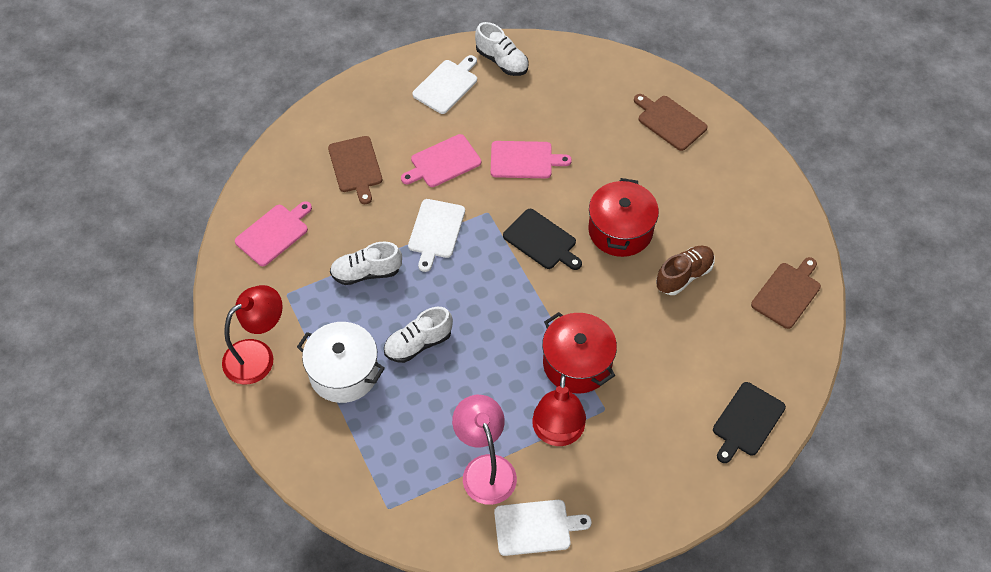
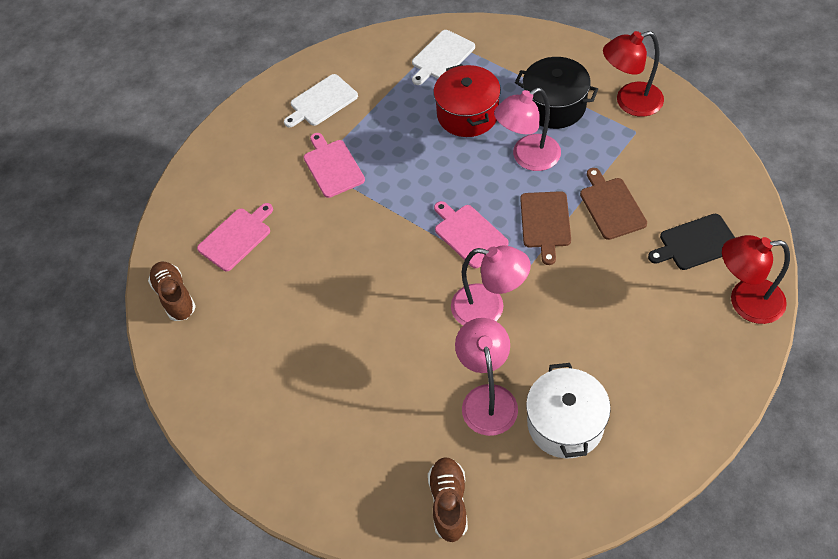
black cutting board: [503,209,582,270] [713,382,786,463] = 2 -> [648,214,735,270] = 1
black pot: none = 0 -> [515,57,598,129] = 1
brown cutting board: [328,136,383,204] [634,94,707,151] [751,257,821,329] = 3 -> [520,191,571,265] [580,168,647,240] = 2
brown shoe: [656,246,715,295] = 1 -> [148,262,196,321] [428,457,468,542] = 2
pink lamp: [452,395,517,505] = 1 -> [451,245,531,325] [455,318,518,436] [494,88,561,171] = 3
red pot: [542,312,617,394] [588,178,659,257] = 2 -> [433,64,501,137] = 1
white cutting board: [408,199,465,272] [412,55,477,114] [494,500,592,556] = 3 -> [284,74,358,128] [412,30,475,85] = 2
white shoe: [330,241,402,285] [384,307,453,363] [475,22,529,76] = 3 -> none = 0

